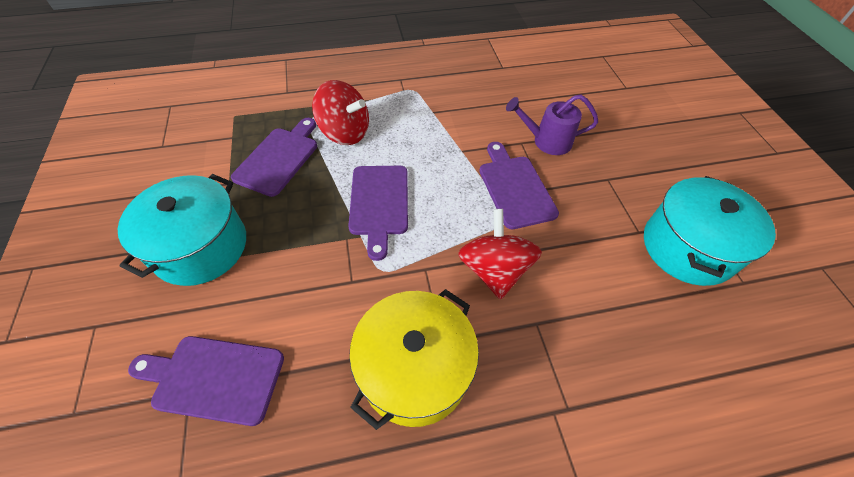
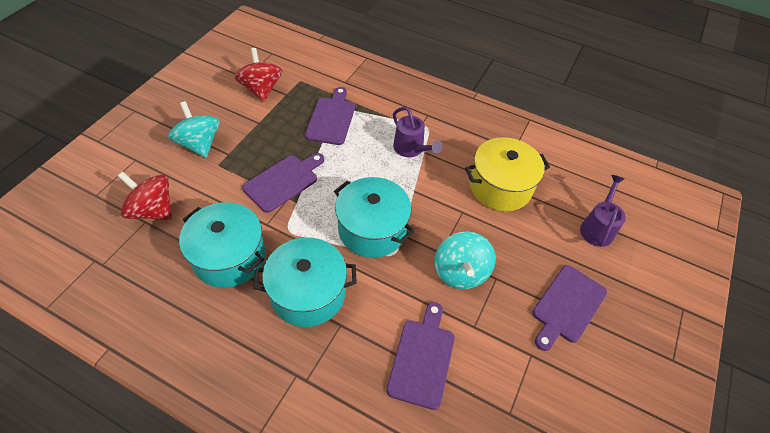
purple watering can: [506,94,598,155] = 1 -> [393,107,442,157] [580,175,626,247] = 2
turquoise pot: [118,174,246,286] [644,176,776,286] = 2 -> [179,202,266,288] [254,237,357,327] [334,177,415,258] = 3
turquoise spinning top: none = 0 -> [168,101,220,158] [434,232,495,289] = 2

